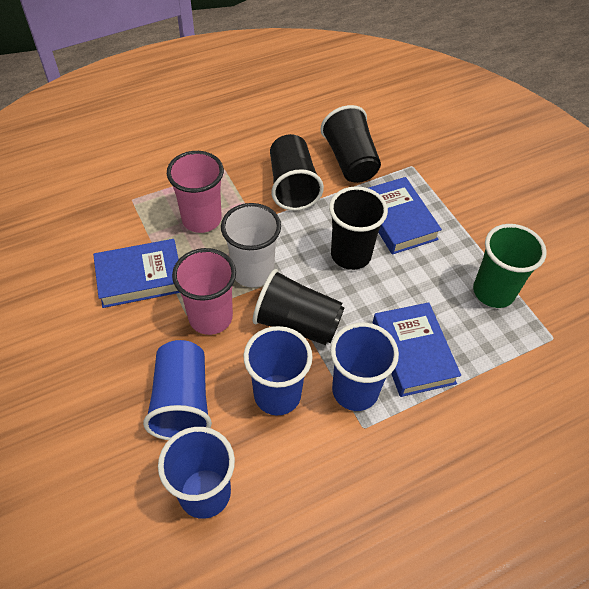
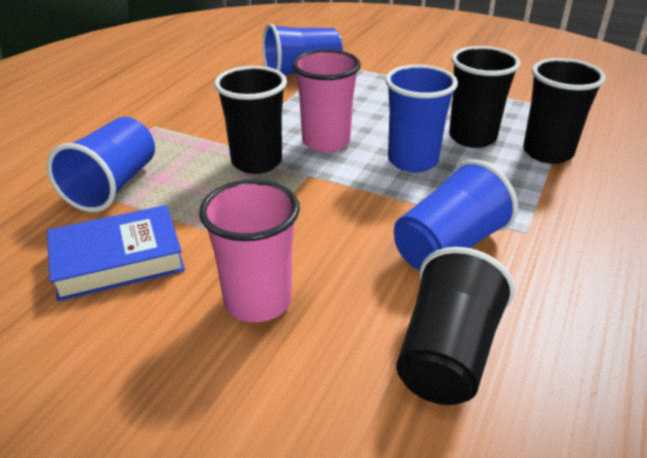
blue book: [93,239,180,308] [369,177,442,255] [372,302,461,397] = 3 -> [47,205,185,302] = 1
green cup: [473,224,547,308] = 1 -> none = 0
white cup: [221,203,281,288] = 1 -> none = 0

